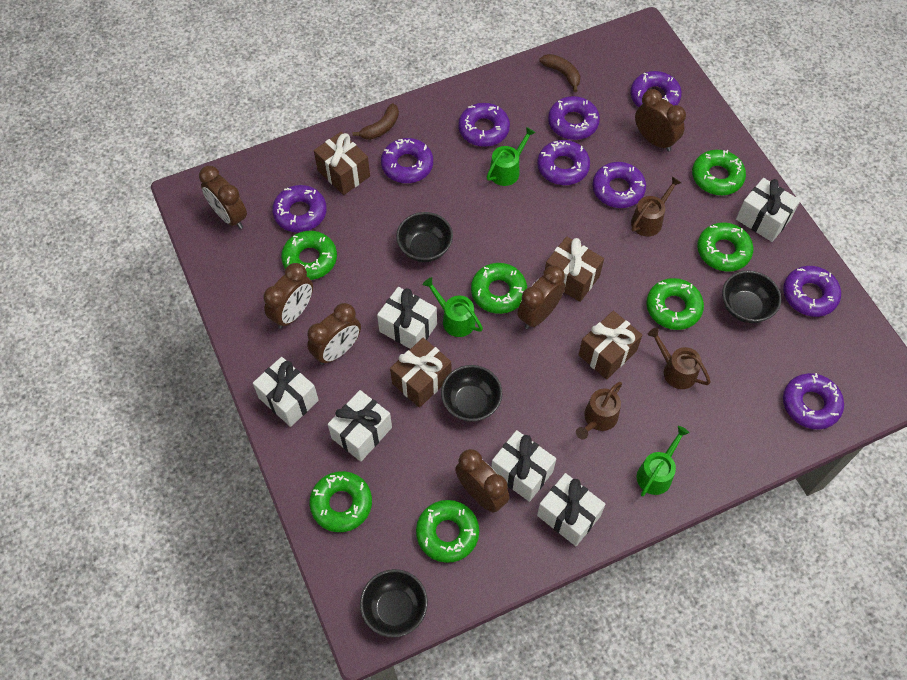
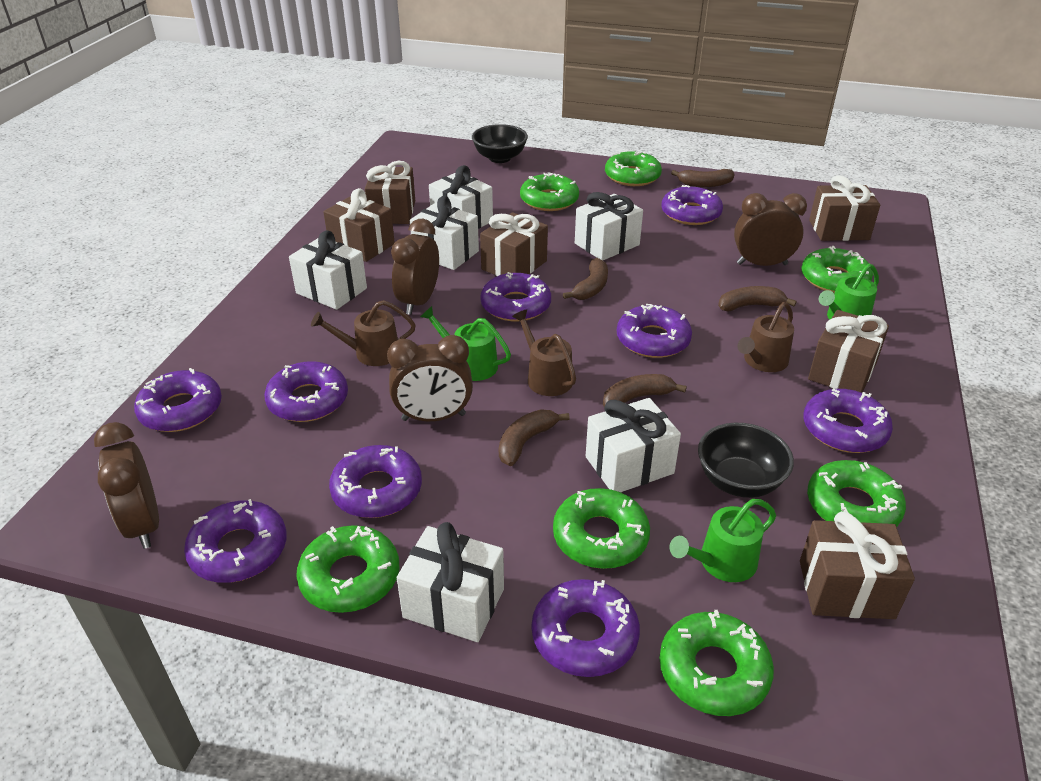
black bowl: [360,569,428,638] [396,212,453,262] [441,365,502,422] [722,271,781,323] = 4 -> [472,124,528,163] [698,423,794,498] = 2
brown banana: [353,103,399,140] [539,54,581,92] = 2 -> [499,409,570,466] [563,258,608,300] [603,374,687,407] [671,169,734,187] [718,286,797,311] = 5
brown clock: [199,166,247,229] [263,263,313,329] [307,303,361,365] [455,449,510,513] [517,265,565,329] [635,89,686,151] = 6 -> [94,422,159,549] [387,335,473,421] [391,219,439,315] [734,193,807,266] = 4
brown gift: [314,132,370,195] [390,338,451,408] [545,236,604,302] [579,311,642,380] = 4 -> [323,188,395,262] [365,161,415,224] [480,212,548,276] [800,511,915,619] [808,310,889,392] [809,175,880,241] = 6

